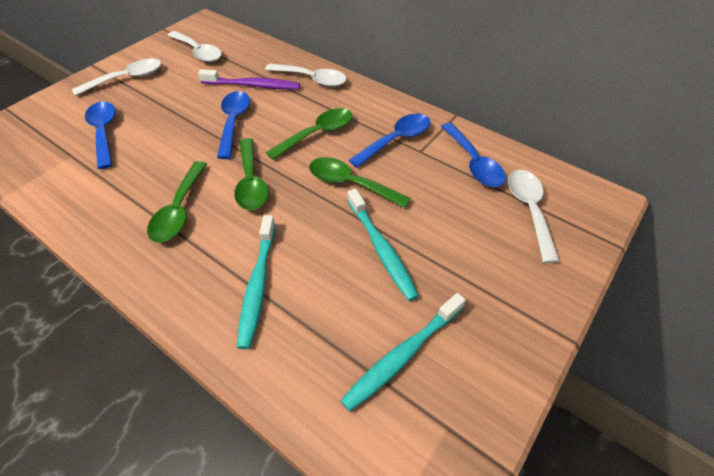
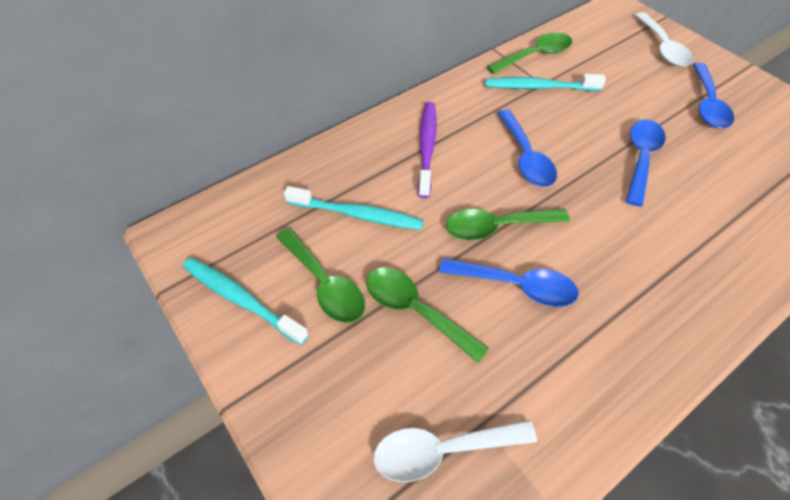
white spoon: [72,58,161,96] [168,31,222,62] [265,63,347,87] [508,170,560,263] = 4 -> [373,420,537,482] [635,12,693,67] = 2

